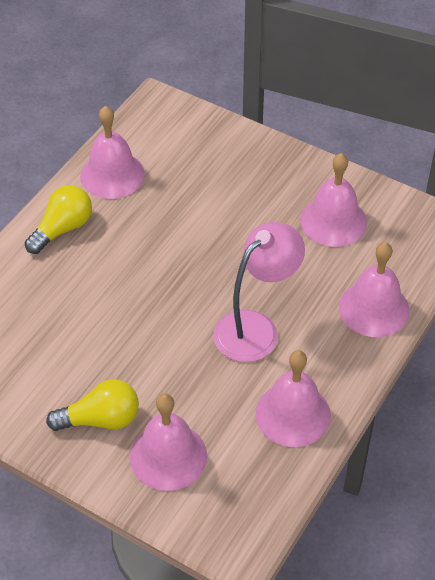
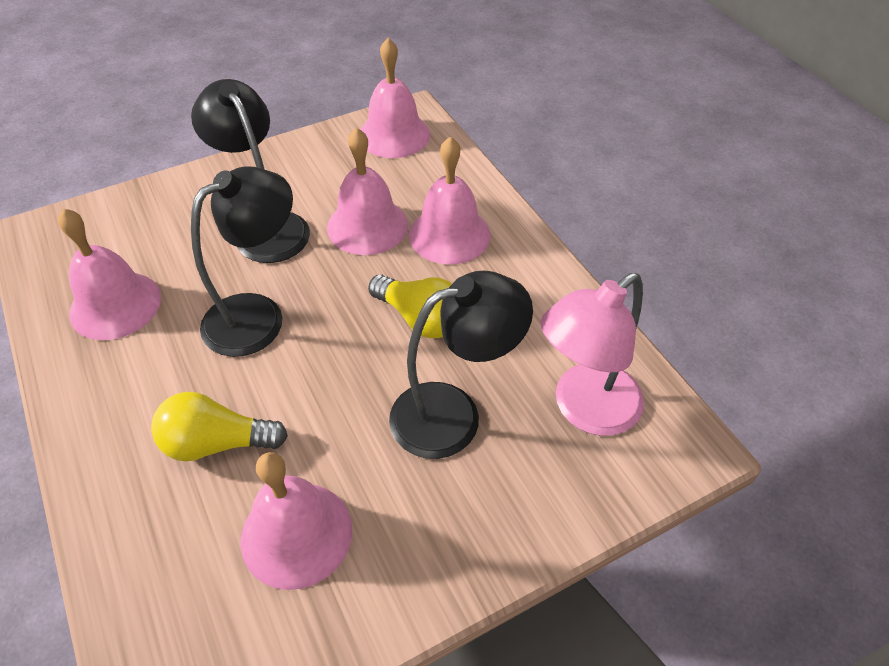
black lamp: none = 0 -> [191,79,310,263] [191,166,293,357] [389,271,533,459] = 3

